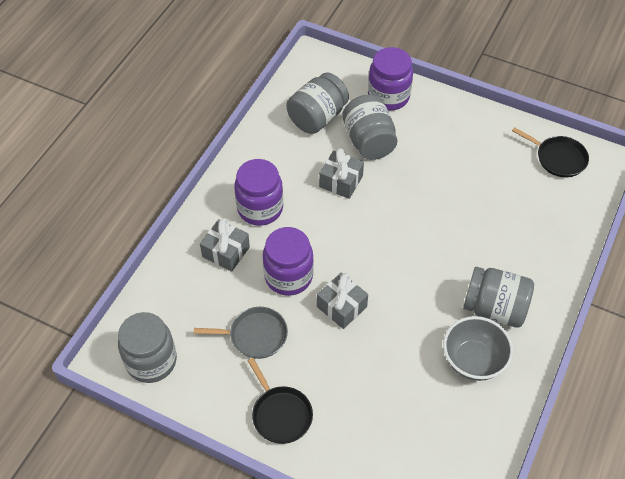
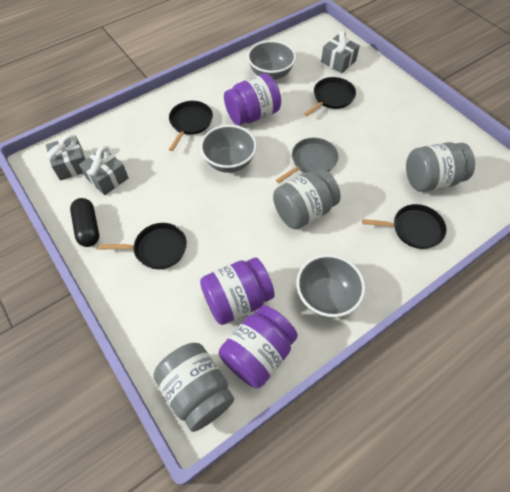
black capsule: none = 0 -> [70,198,99,247] = 1
black pan: [248,358,313,444] [512,127,589,177] = 2 -> [99,223,187,269] [169,101,213,151] [304,77,356,116] [362,204,447,249] = 4
grey bowl: [443,316,513,381] = 1 -> [200,125,257,173] [247,40,296,80] [296,254,365,318] = 3
grey jar: [118,312,177,383] [287,72,349,134] [342,95,398,160] [463,267,534,328] = 4 -> [153,343,234,432] [273,169,341,229] [406,142,475,192] = 3

